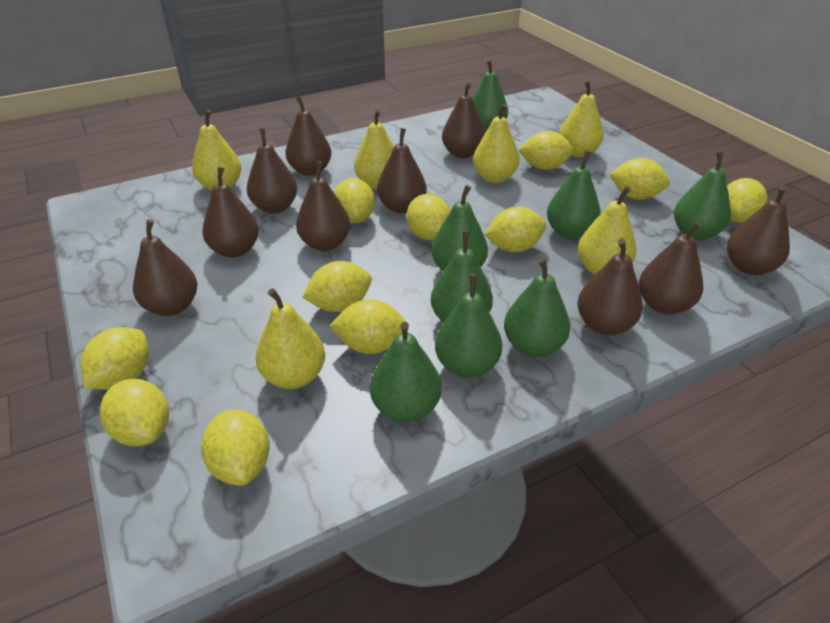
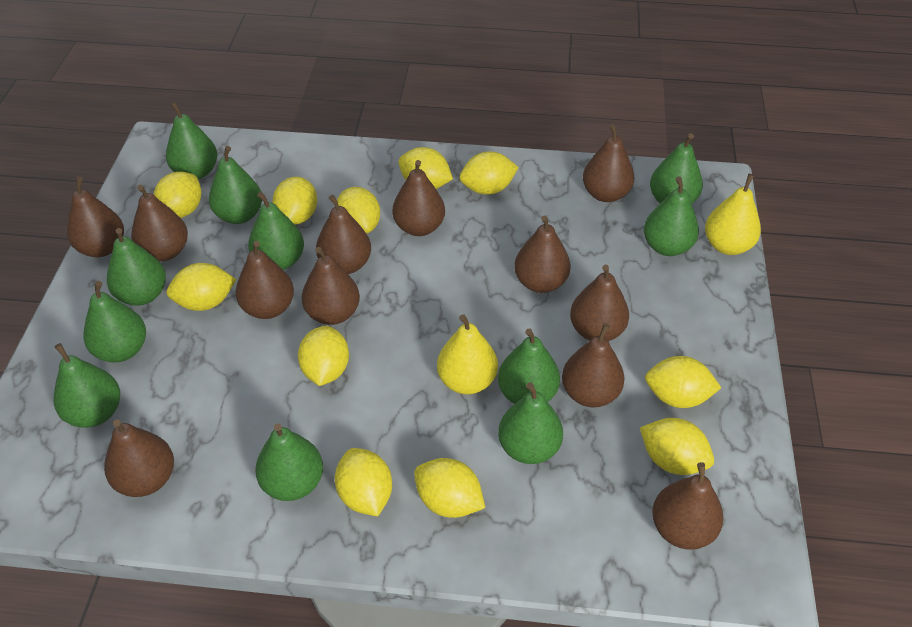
brown pear: [133,219,197,316] [202,167,259,258] [247,128,297,214] [285,96,331,176] [296,161,350,251] [377,128,427,213] [442,82,485,158] [577,239,643,335] [639,221,703,315] [727,185,790,275] = 10 -> [67,177,124,257] [104,419,174,497] [131,185,188,261] [235,241,294,319] [302,247,360,325] [316,195,371,274] [392,160,445,236] [514,215,570,293] [562,323,624,408] [570,264,629,341] [583,124,634,202] [652,462,723,550] = 12
green pear: [370,322,442,422] [431,185,488,271] [431,231,493,323] [435,274,502,378] [472,59,508,132] [504,258,570,357] [547,151,601,239] [674,151,731,240] = 8 -> [54,343,120,428] [84,281,146,362] [107,228,166,306] [166,102,218,179] [209,146,262,224] [248,192,304,270] [255,424,323,501] [498,328,560,404] [498,382,563,464] [644,177,699,256] [650,134,703,204] = 11
yellow pear: [192,110,241,190] [255,288,325,389] [354,109,394,189] [473,103,519,183] [559,80,604,157] [578,186,637,275] = 6 -> [437,314,498,394] [705,174,761,255] = 2

